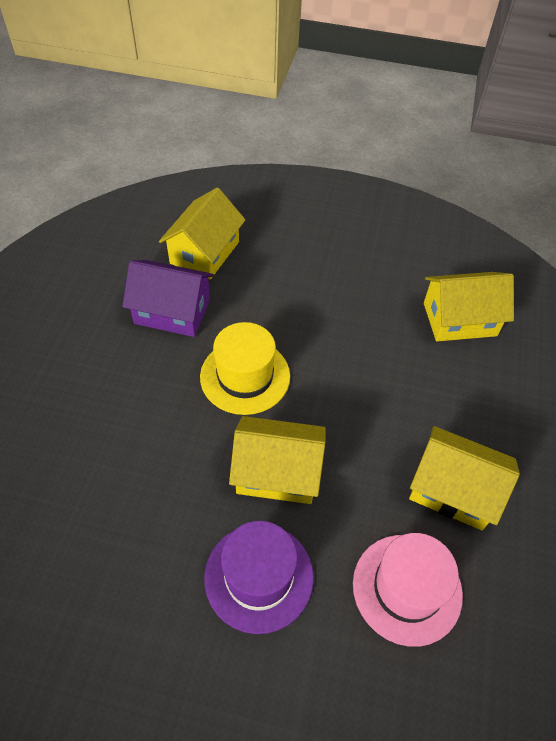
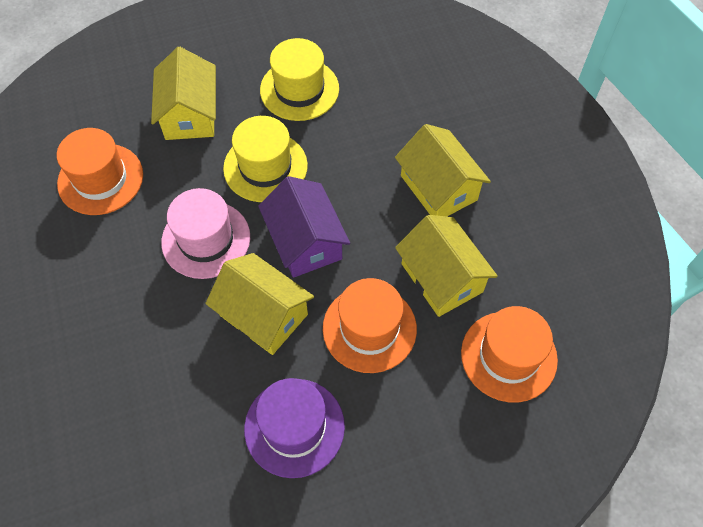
orange hat: none = 0 -> [57,128,143,215] [323,278,417,373] [461,306,558,402] = 3
yellow hat: [200,322,290,415] = 1 -> [223,116,308,202] [260,38,339,121] = 2

